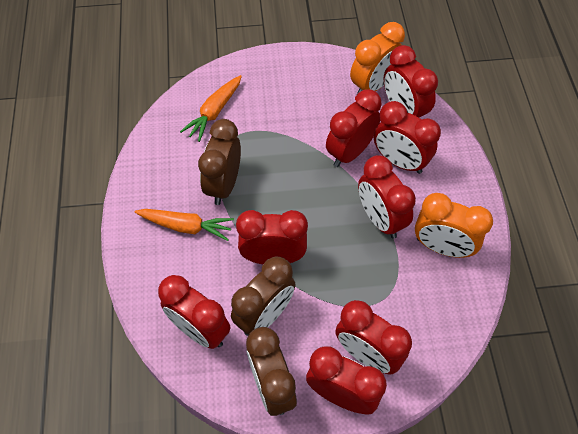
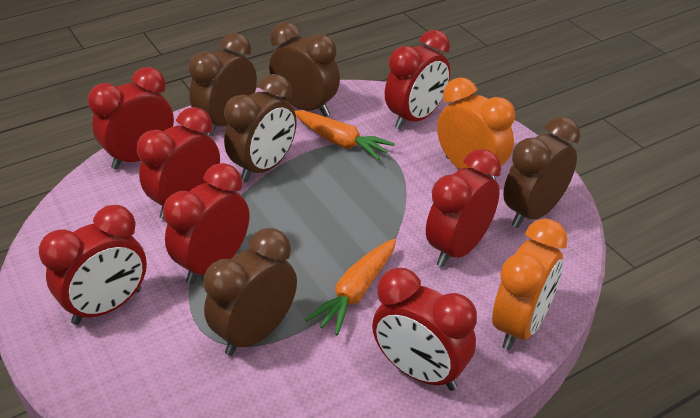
brown clock: [198,119,241,205] [231,257,296,336] [246,327,297,416] = 3 -> [189,33,257,136] [203,228,297,356] [224,74,297,182] [269,22,340,117] [503,116,580,228] = 5
red clock: [158,275,230,349] [236,210,308,264] [306,346,387,414] [326,89,382,167] [335,300,412,374] [358,155,416,239] [374,101,441,174] [384,45,438,118] = 8 -> [39,205,147,325] [88,67,174,169] [137,107,220,220] [163,163,249,285] [372,268,477,391] [385,30,450,130] [426,149,501,267] = 7

